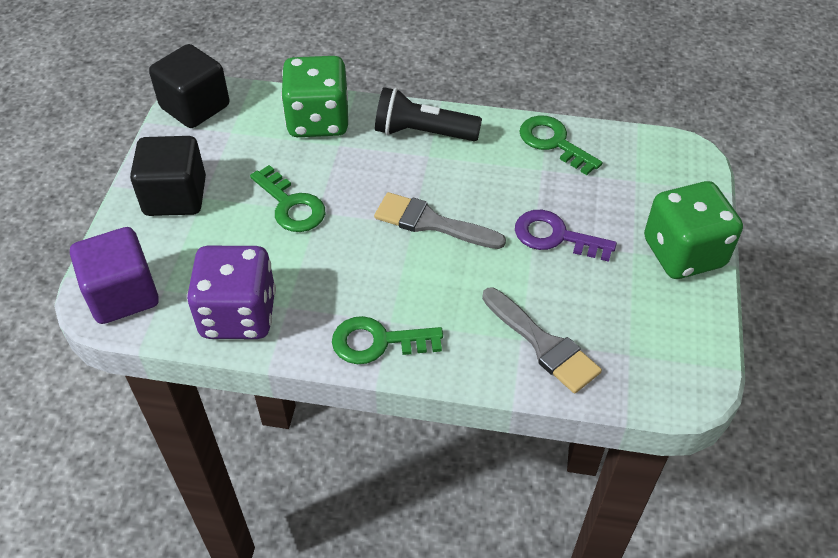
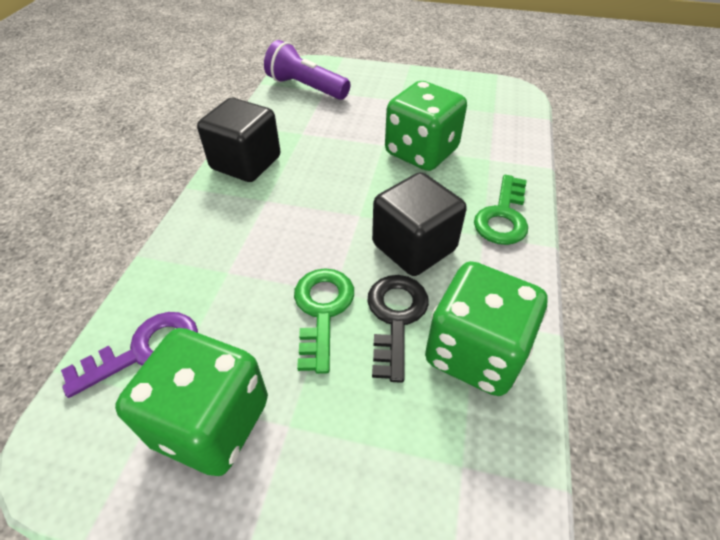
black flashlight: [375,87,482,141] = 1 -> none = 0
black key: none = 0 -> [368,275,429,383] = 1
green dice: [281,56,348,137] [644,181,743,279] = 2 -> [115,328,268,476] [385,81,467,171] [425,261,547,396] = 3
green key: [250,165,325,232] [332,316,443,364] [519,116,602,175] = 3 -> [294,268,354,374] [474,175,528,245] = 2
grey brush: [374,192,506,249] [482,288,602,394] = 2 -> none = 0
purple cube: [70,227,159,324] = 1 -> none = 0
purple dice: [187,246,276,339] = 1 -> none = 0
purple flashlight: none = 0 -> [264,40,350,100] = 1

